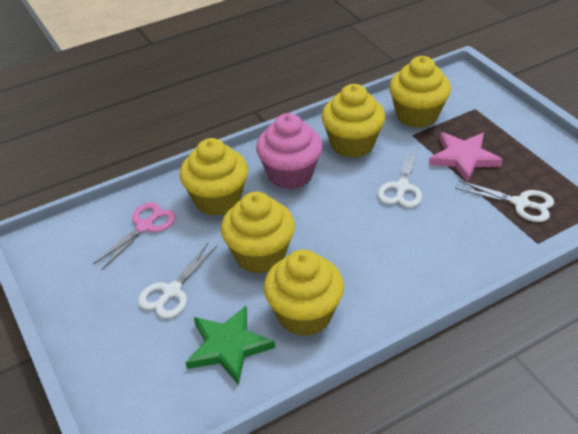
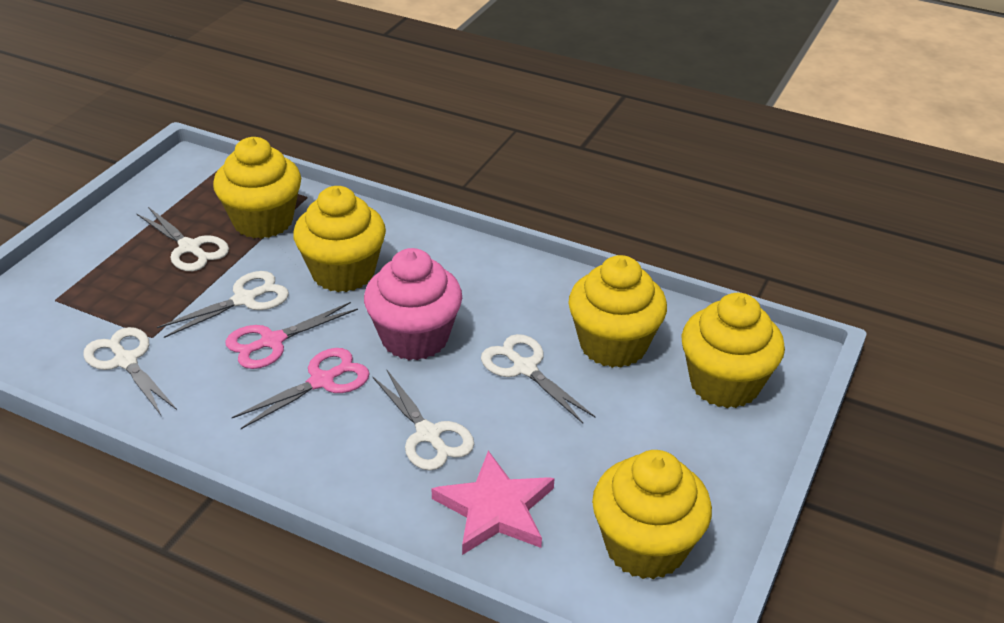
green star: [186,306,275,385] = 1 -> none = 0
pink scissors: [93,202,176,270] = 1 -> [225,302,358,369] [232,348,370,429] = 2
white scissors: [138,243,218,319] [378,148,422,208] [455,181,554,222] = 3 -> [83,327,177,415] [136,207,229,271] [157,271,289,338] [372,370,474,471] [481,334,596,423] = 5

